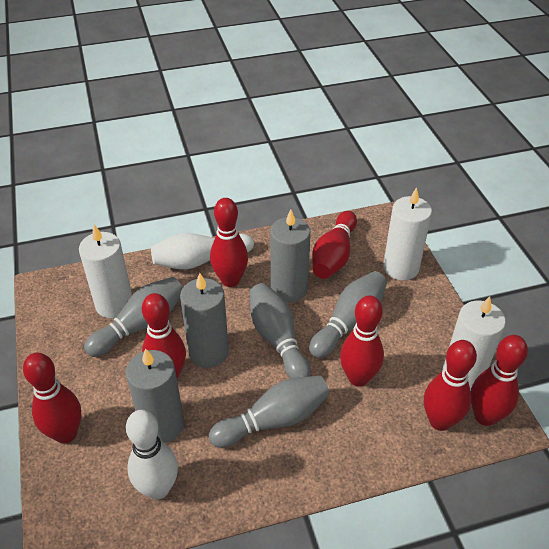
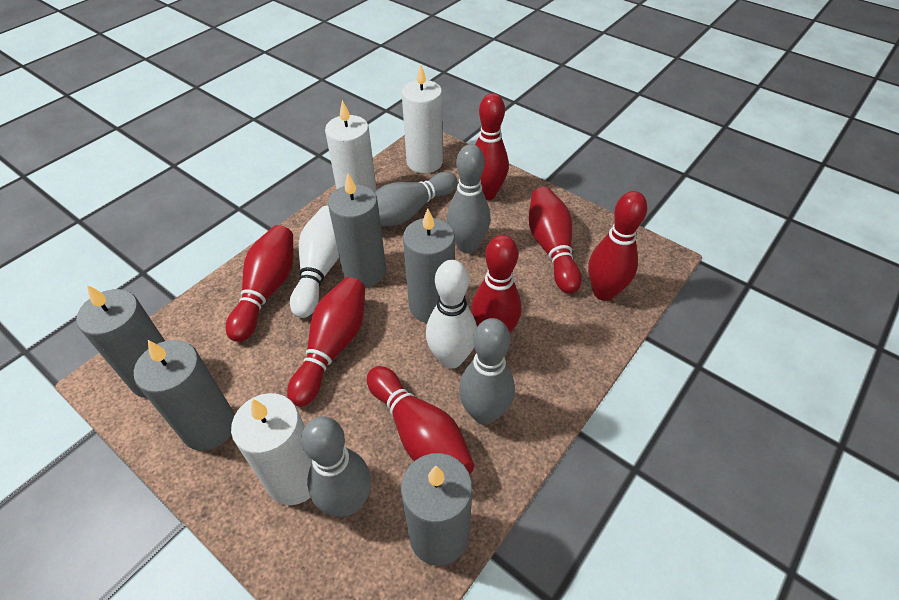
grey candle: [126,348,184,443] [180,273,229,368] [270,210,311,303] = 3 -> [76,285,165,398] [134,340,235,451] [328,174,386,287] [401,453,473,566] [403,209,455,323] = 5

